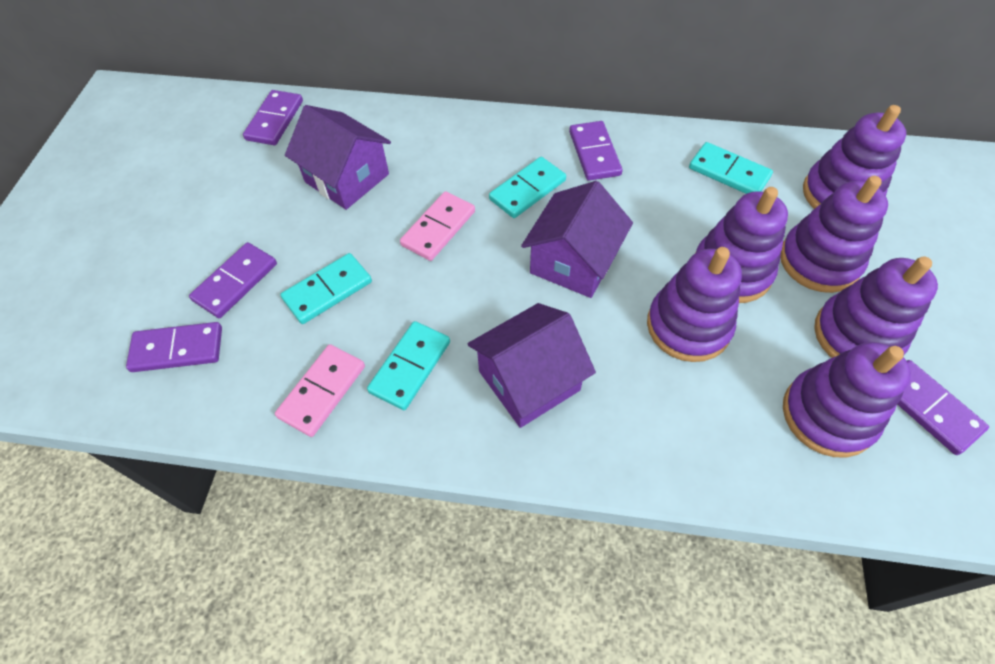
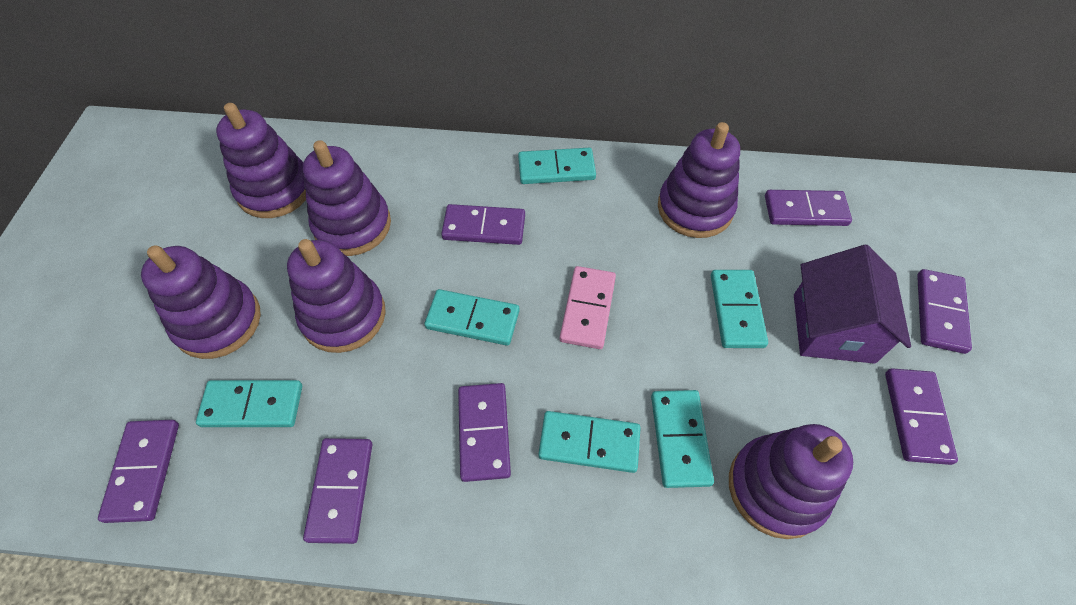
pink domino: [275,344,365,437] [400,191,475,261] = 2 -> [560,266,616,349] = 1
purple domino: [126,322,222,372] [189,242,277,318] [243,90,303,145] [569,121,623,181] [897,360,989,455] = 5 -> [98,420,179,523] [303,438,373,544] [441,204,525,245] [458,383,511,482] [765,190,852,226] [885,368,958,465] [917,269,972,354] = 7
purple house: [285,105,391,210] [468,303,596,428] [521,181,633,298] = 3 -> [794,245,911,364] = 1
turquoise domino: [280,253,372,324] [367,321,450,410] [489,157,566,218] [689,142,773,194] = 4 -> [196,380,302,427] [424,289,520,346] [518,148,596,184] [538,411,641,473] [651,390,714,488] [711,270,768,348] = 6

